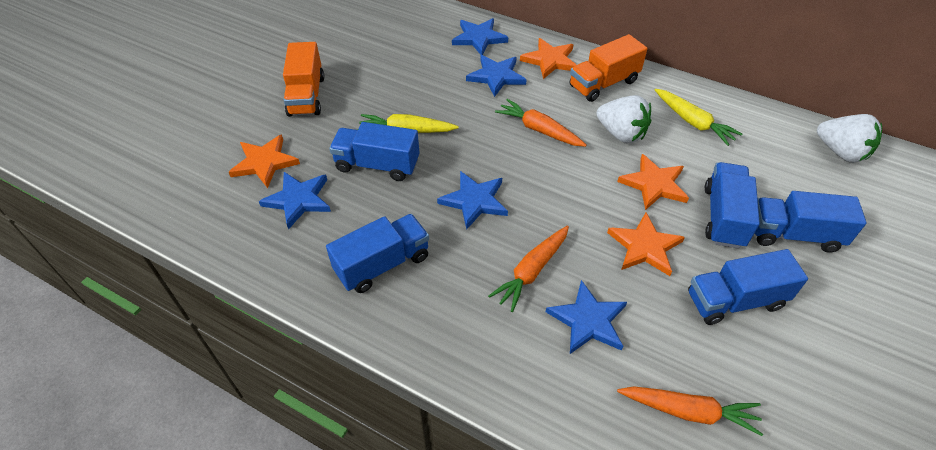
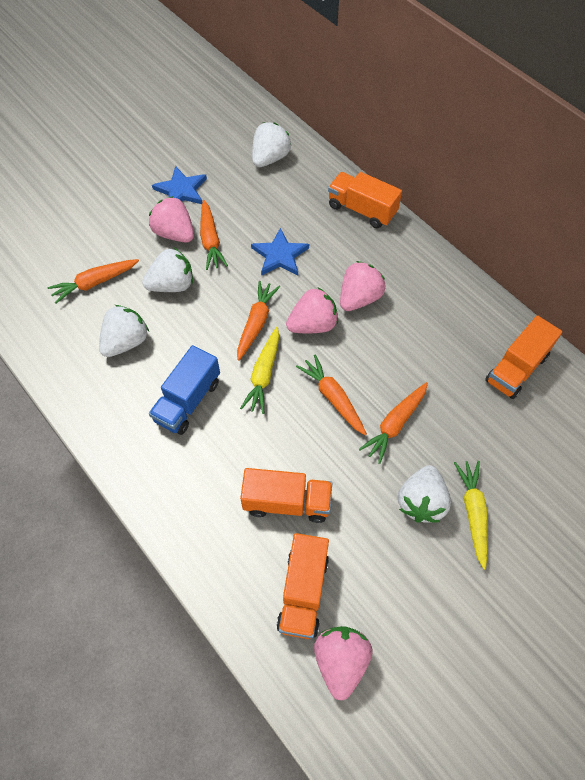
blue star: [259,172,331,230] [437,171,508,230] [452,18,508,55] [466,55,527,97] [546,280,627,354] = 5 -> [152,166,207,204] [251,228,309,276] = 2
blue truck: [326,214,429,293] [329,122,420,181] [688,249,808,325] [705,162,760,249] [755,191,866,253] = 5 -> [149,345,220,435] = 1
orange carrot: [488,226,569,312] [495,99,587,147] [617,386,763,436] = 3 -> [48,259,139,304] [200,200,228,270] [237,281,280,361] [296,355,367,436] [359,382,428,464] = 5
orange star: [229,134,300,188] [520,38,576,79] [607,213,685,276] [617,154,689,210] = 4 -> none = 0
orange truck: [283,42,324,117] [570,34,647,102] = 2 -> [240,468,332,523] [276,533,329,639] [328,172,402,228] [485,315,562,399] = 4
pink strawberry: none = 0 -> [149,196,194,242] [286,288,338,333] [314,626,373,700] [340,261,385,311] = 4
white strawberry: [597,95,652,143] [817,114,882,163] = 2 -> [99,305,149,357] [142,248,193,292] [252,122,292,167] [398,465,451,523] = 4

